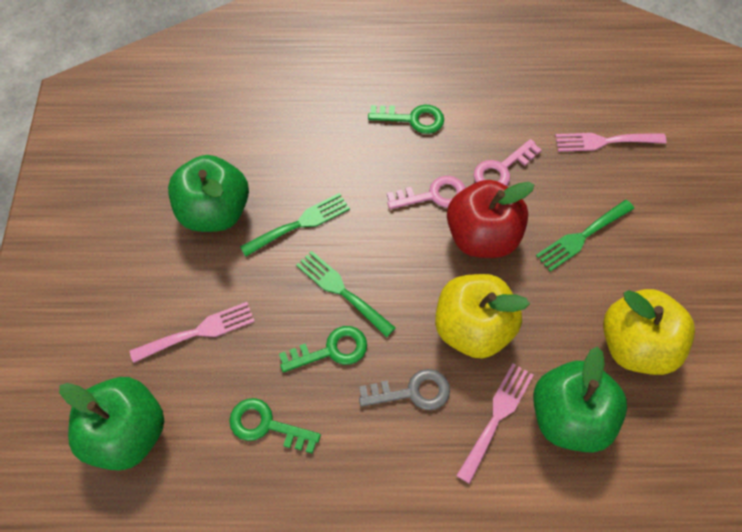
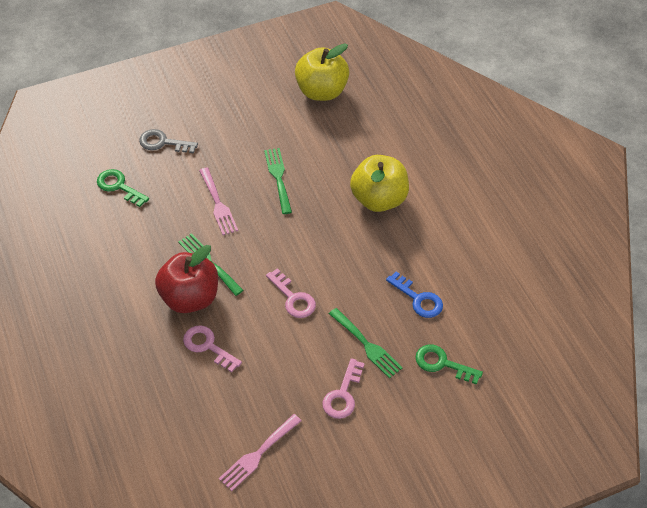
blue key: none = 0 -> [386,272,443,318] = 1
green apple: [59,377,164,470] [168,155,249,232] [533,346,627,453] = 3 -> none = 0
green key: [229,398,321,454] [279,326,367,373] [368,105,444,134] = 3 -> [97,169,149,207] [415,344,483,385] = 2
pink fork: [130,302,255,363] [456,363,533,484] [555,133,666,152] = 3 -> [199,168,238,235] [219,414,301,491] = 2
pink key: [387,176,466,209] [474,139,542,186] = 2 -> [183,325,242,373] [266,268,316,318] [322,358,365,419] = 3

